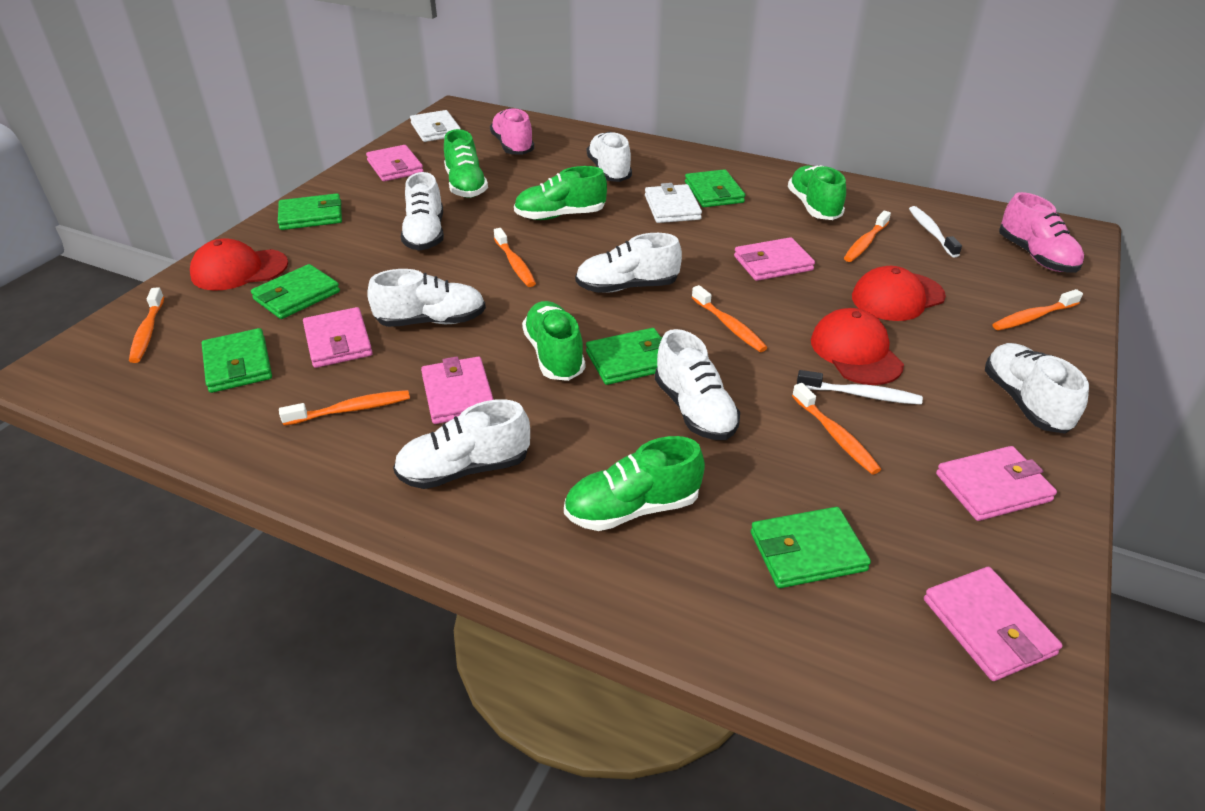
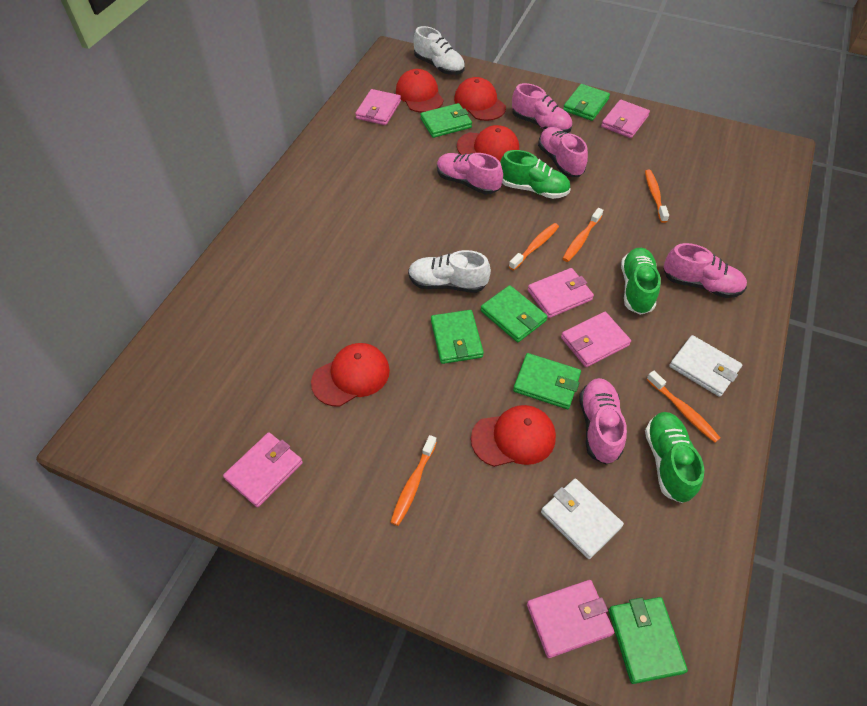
green shoe: [444,129,488,198] [514,166,607,220] [522,301,585,381] [564,436,705,531] [788,165,846,220] = 5 -> [500,150,571,199] [621,248,661,315] [645,412,704,503] = 3
orange toothbrush: [129,287,164,363] [279,390,410,426] [494,228,536,287] [691,285,767,352] [792,383,881,475] [844,211,891,262] [992,289,1083,331] = 7 -> [390,435,437,526] [509,223,559,270] [562,208,603,262] [645,170,669,223] [646,371,720,443] = 5
pink shoe: [490,108,534,155] [999,192,1084,273] = 2 -> [437,153,503,194] [512,83,572,133] [538,127,588,177] [579,378,627,464] [663,243,747,298] = 5
red cap: [190,238,288,291] [811,308,904,385] [852,266,946,321] = 3 -> [311,343,390,407] [396,69,444,113] [454,77,506,121] [457,125,519,161] [471,405,556,467] = 5
white shoe: [367,269,486,327] [393,399,530,489] [401,172,444,251] [575,233,682,293] [587,131,632,182] [655,329,740,440] [985,343,1089,434] = 7 -> [408,250,491,293] [414,26,465,75] = 2
white toothbrush: [797,370,923,405] [909,206,962,258] = 2 -> none = 0

